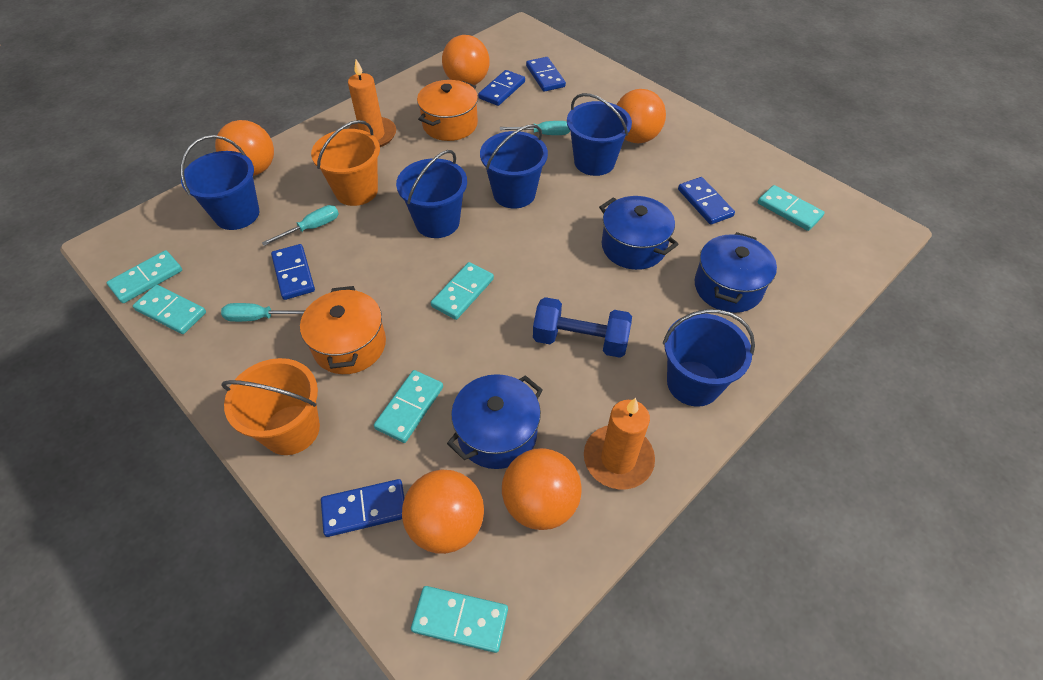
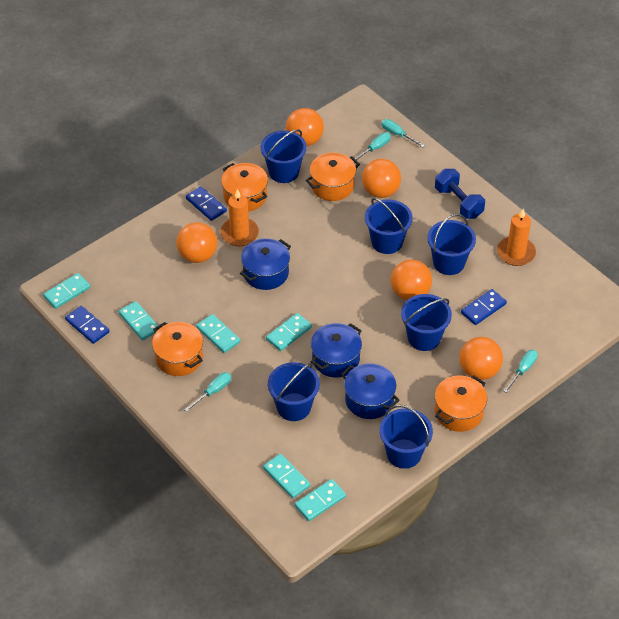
blue bucket: [181,135,259,230] [396,150,467,238] [480,124,548,208] [567,93,632,176] [663,309,755,407] = 5 -> [261,129,307,183] [268,362,320,421] [365,198,413,254] [379,405,433,469] [401,294,452,351] [427,214,476,275] = 6
blue domino: [271,244,315,300] [321,479,405,537] [478,70,525,106] [526,57,566,92] [678,177,735,225] = 5 -> [65,306,110,344] [186,186,227,221] [461,289,507,325] = 3
orange bucket: [221,358,320,455] [311,120,380,206] = 2 -> none = 0
orange pot: [300,286,386,374] [417,80,478,141] = 2 -> [152,322,203,376] [221,163,268,211] [305,153,360,201] [435,376,487,432] = 4
turquoise screwdriver: [221,303,305,322] [262,205,339,246] [500,121,570,135] = 3 -> [184,372,231,412] [352,132,391,162] [381,119,425,147] [504,350,538,393] = 4

